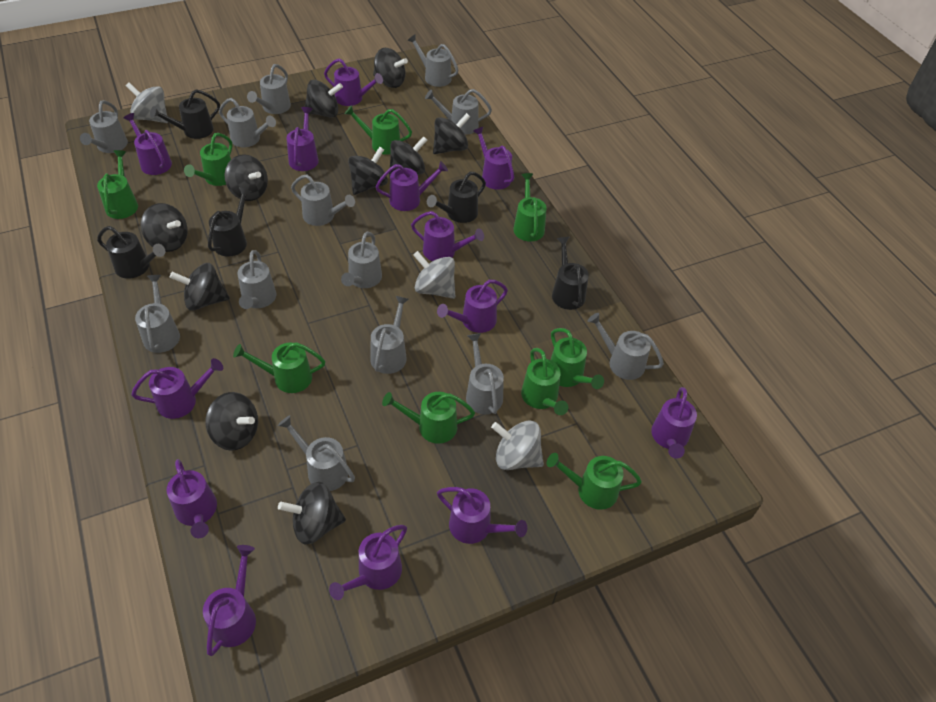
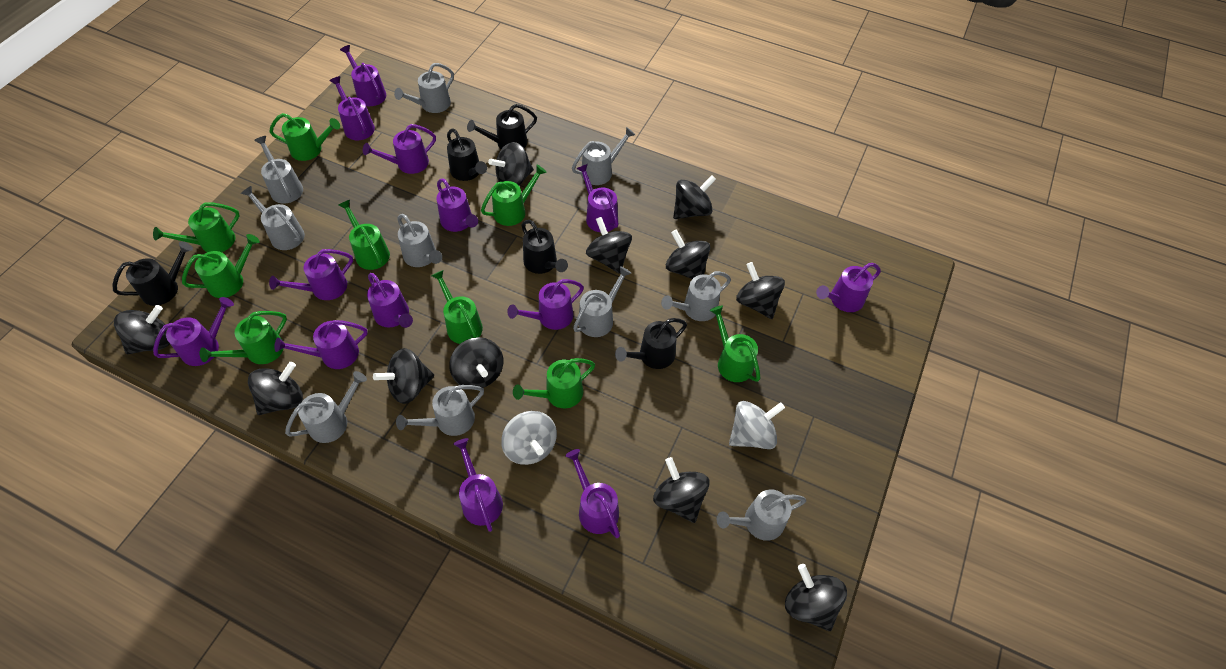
black spinning top: [141,203,188,252] [169,263,230,311] [205,392,258,451] [224,154,268,201] [278,482,346,545] [305,80,343,118] [348,147,388,195] [373,48,408,88] [389,136,427,178] [433,113,470,154] = 10 -> [114,305,170,354] [248,362,303,415] [373,348,434,404] [449,337,503,388] [488,142,534,185] [586,217,632,274] [653,457,710,523] [666,229,710,279] [673,175,716,219] [736,262,785,319] [785,564,847,631] = 11
grey spinning top: [126,82,168,123] [413,251,455,299] [491,420,544,470] = 3 -> [501,411,557,465] [729,401,785,449] = 2
grey watering can: [80,100,128,153] [135,275,180,353] [219,98,276,147] [238,250,276,309] [247,64,291,114] [278,415,355,491] [291,174,355,226] [341,232,382,288] [370,296,409,374] [407,34,459,87] [425,89,492,135] [466,333,504,414] [588,313,664,380] = 13 -> [241,186,305,250] [254,136,303,204] [285,371,367,443] [394,63,454,113] [396,385,484,436] [398,214,442,267] [572,127,635,185] [573,266,631,337] [661,271,731,321] [717,489,807,541] = 10

